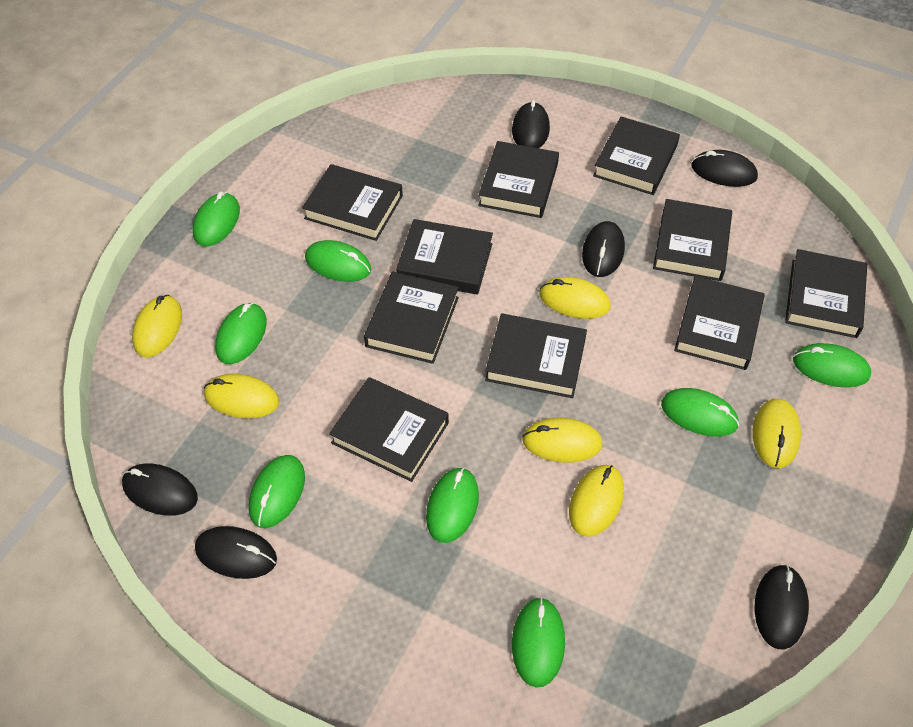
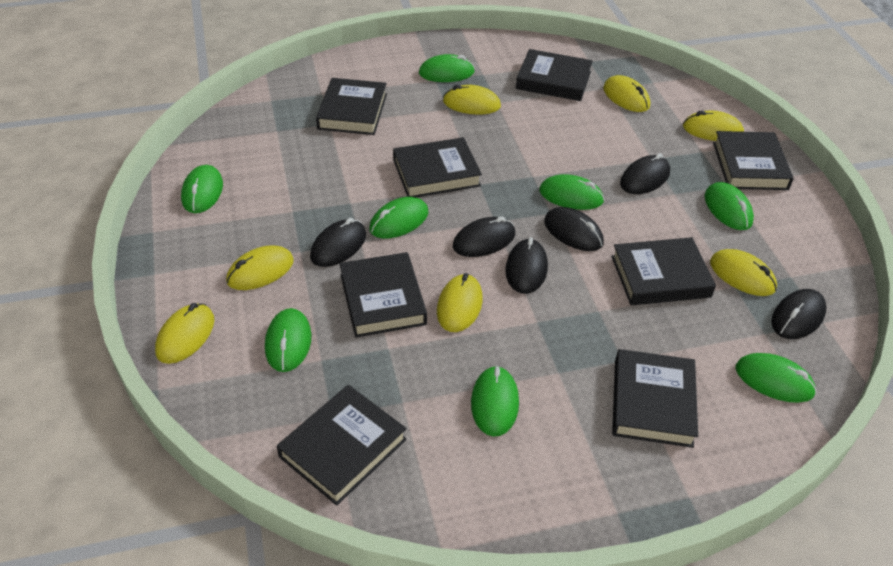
black book: [302,164,403,241] [329,377,449,482] [364,271,459,364] [396,219,493,295] [478,141,559,218] [485,313,587,398] [593,117,680,195] [653,199,732,281] [674,276,765,370] [785,249,867,338] = 10 -> [277,385,407,506] [316,78,387,135] [340,252,427,337] [393,137,482,198] [516,49,593,101] [611,237,716,305] [612,349,698,448] [713,131,794,190] = 8
yellow mouse: [132,295,182,357] [204,374,279,418] [522,418,603,462] [539,277,611,319] [569,465,624,537] [753,399,801,468] = 6 -> [155,303,214,364] [226,245,294,290] [437,273,483,332] [443,85,501,114] [603,75,650,112] [683,111,744,141] [710,249,777,296] = 7

